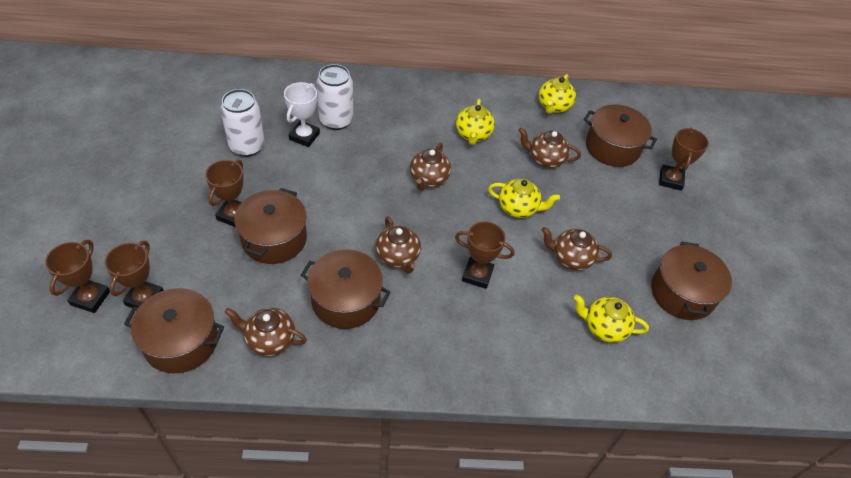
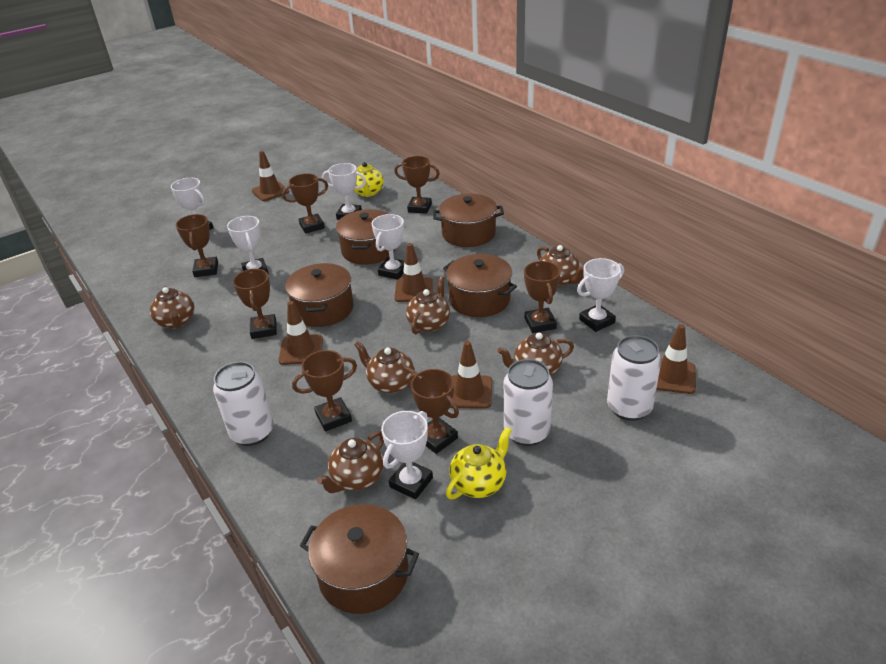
brown teapot: [225,308,307,356] [376,216,421,274] [410,143,451,191] [518,127,581,168] [541,227,612,270] = 5 -> [150,286,195,329] [317,431,384,493] [354,341,417,393] [406,276,450,334] [497,333,574,375] [537,245,584,286] = 6
brown traffic cone: none = 0 -> [252,151,289,201] [278,301,323,365] [394,243,433,302] [450,341,492,409] [656,324,696,394] = 5
brown trophy: [45,240,110,313] [105,241,164,308] [205,160,243,227] [455,221,515,289] [659,128,709,191] = 5 -> [176,214,218,277] [233,269,277,339] [282,173,328,234] [292,350,357,432] [394,156,440,214] [409,369,459,454] [524,261,561,333] = 7
white can: [220,89,265,157] [316,64,353,130] = 2 -> [213,362,274,446] [504,359,553,446] [607,335,661,421] = 3
white trophy: [284,82,320,147] = 1 -> [171,178,214,230] [227,216,269,275] [322,163,366,220] [372,214,405,280] [381,411,433,499] [577,258,624,332] = 6
yellow teapot: [456,99,495,145] [488,179,560,218] [539,74,576,114] [574,295,649,343] = 4 -> [354,162,384,197] [446,427,512,499] = 2

